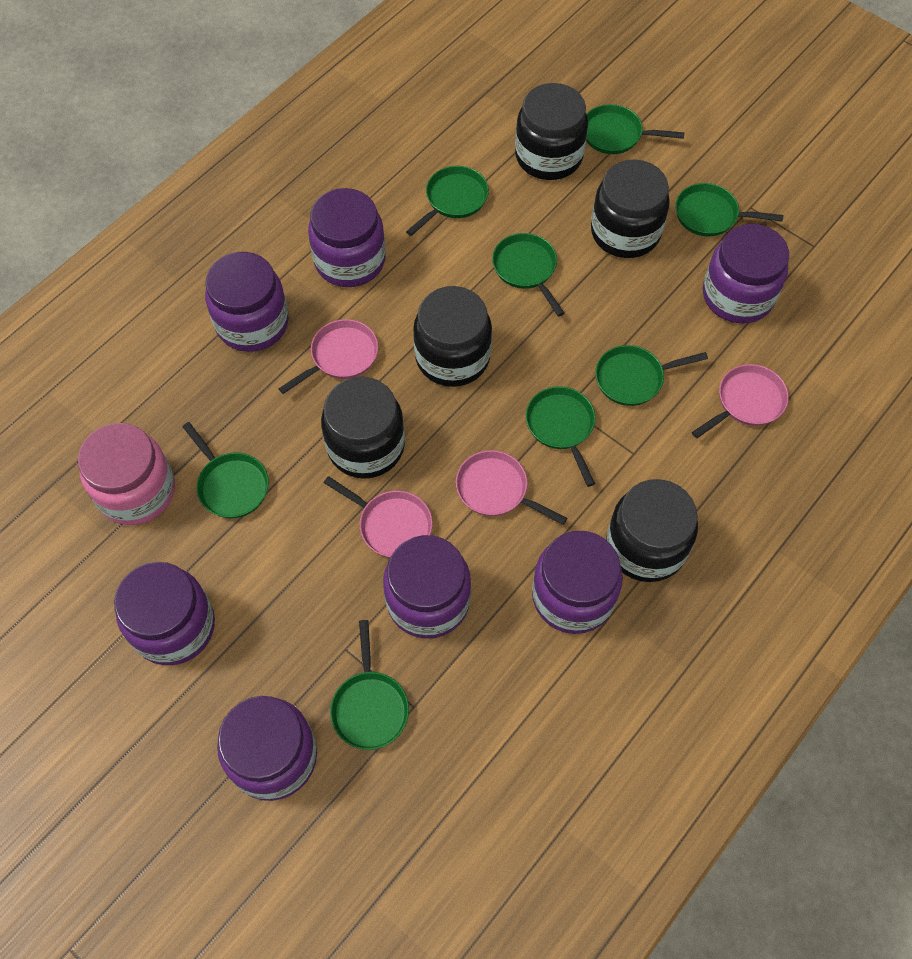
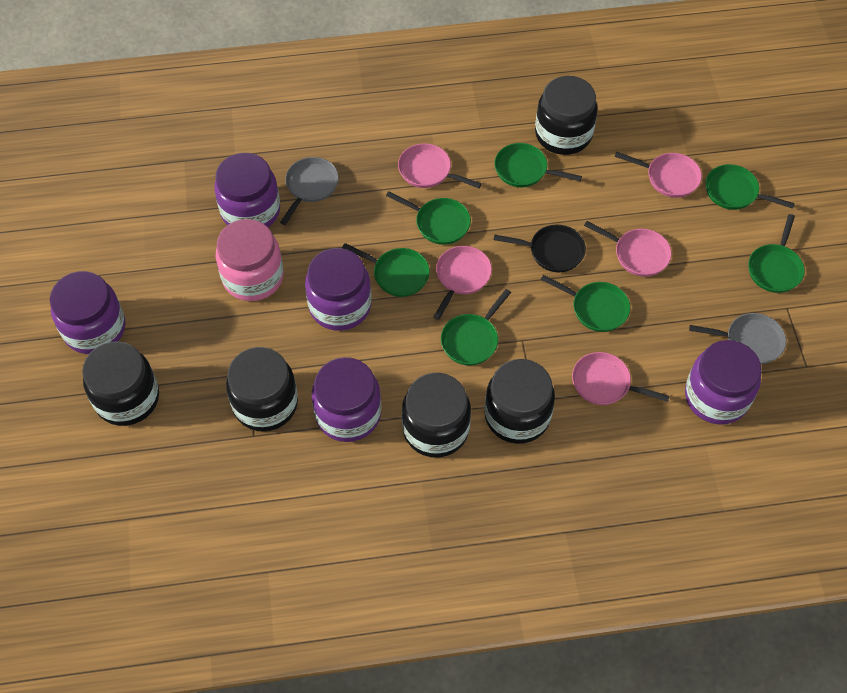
black pan: none = 0 -> [494,225,586,272] = 1
green pan: [182,422,269,518] [330,620,409,750] [406,166,489,236] [492,233,564,316] [526,386,596,487] [586,104,685,154] [595,345,708,406] [675,183,783,237] = 8 -> [342,243,430,297] [386,191,471,245] [441,289,511,366] [494,143,582,187] [541,275,630,332] [705,164,795,210] [748,214,805,293] = 7
grey pan: none = 0 -> [280,157,339,225] [689,313,786,364] = 2
pink pan: [278,319,378,394] [324,476,433,558] [456,450,567,525] [692,364,789,438] = 4 -> [398,143,482,188] [434,246,492,320] [572,352,670,405] [584,221,672,277] [615,151,702,198] = 5
purple jar: [114,562,215,665] [205,252,289,352] [217,696,317,801] [308,188,386,287] [383,535,471,639] [532,531,623,634] [703,224,789,324] = 7 -> [50,271,126,354] [214,153,280,227] [305,248,372,331] [312,357,381,442] [685,340,762,425] = 5

